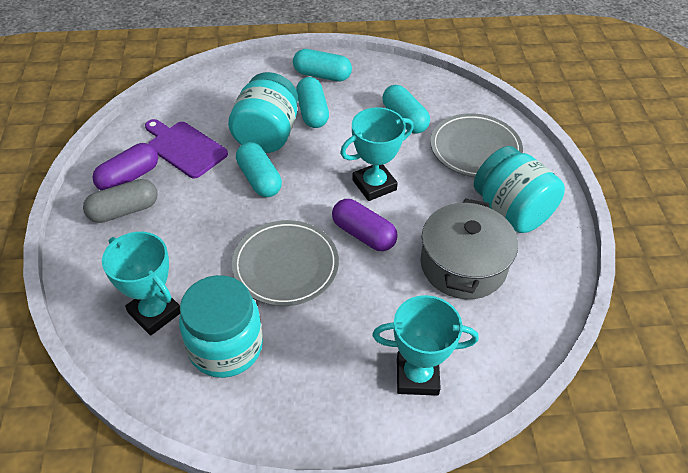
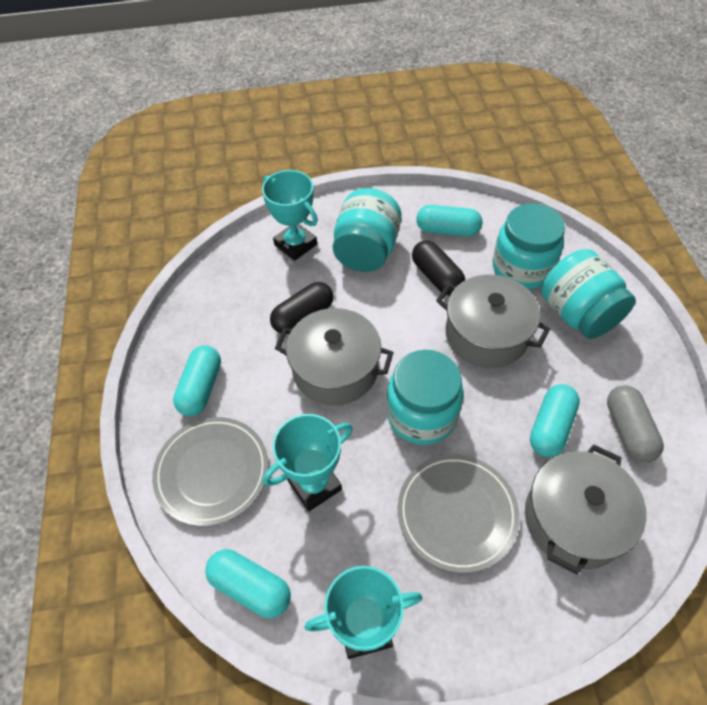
black capsule: none = 0 -> [270,282,333,334] [412,240,465,295] = 2
grey pot: [420,198,518,299] = 1 -> [275,308,394,405] [436,275,550,368] [525,445,647,575] = 3
purple capsule: [92,143,158,190] [332,199,398,251] = 2 -> none = 0
purple cutting board: [145,119,228,179] = 1 -> none = 0
turquoise jar: [179,275,263,378] [228,72,298,153] [474,146,565,233] = 3 -> [333,188,402,272] [386,350,464,445] [493,203,565,289] [541,249,636,339] = 4

